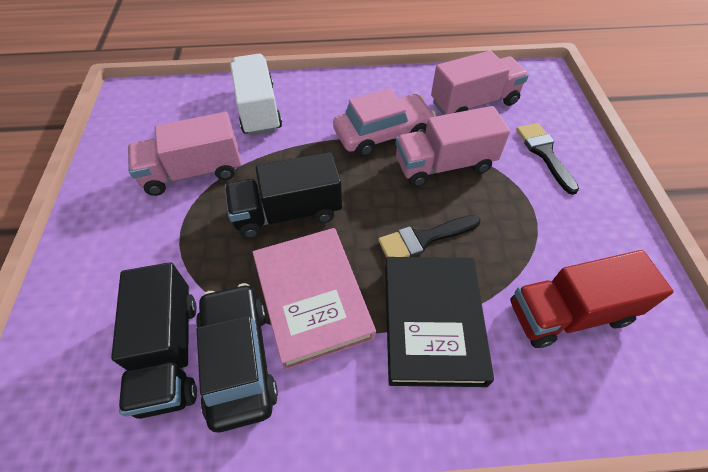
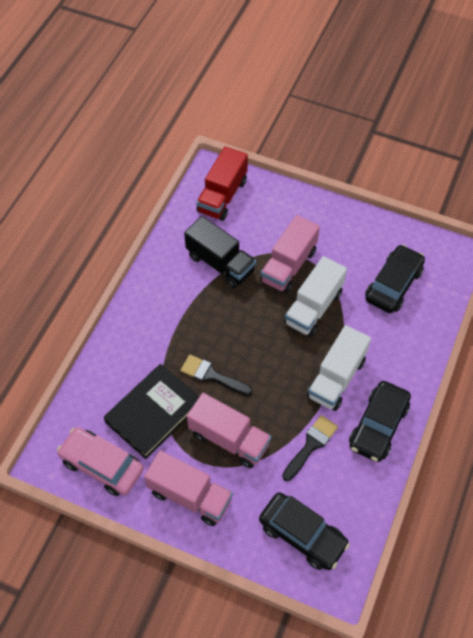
black car: [196,283,278,432] = 1 -> [259,492,350,570] [349,381,411,462] [365,245,425,313] = 3
black truck: [111,262,197,419] [225,152,342,239] = 2 -> [184,216,256,288] = 1
pink book: [252,228,376,370] = 1 -> none = 0
white truck: [230,54,282,136] = 1 -> [284,256,347,337] [307,325,371,411] = 2

